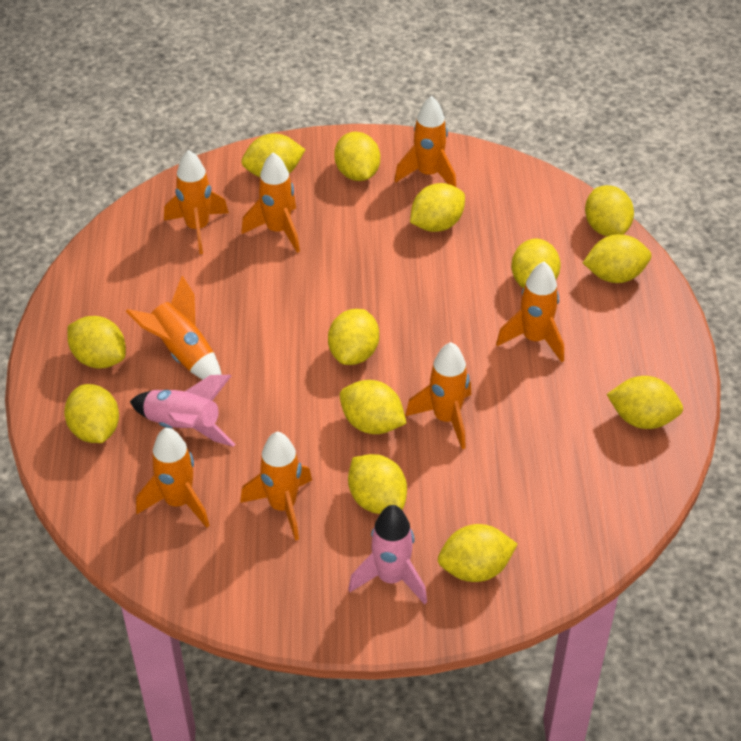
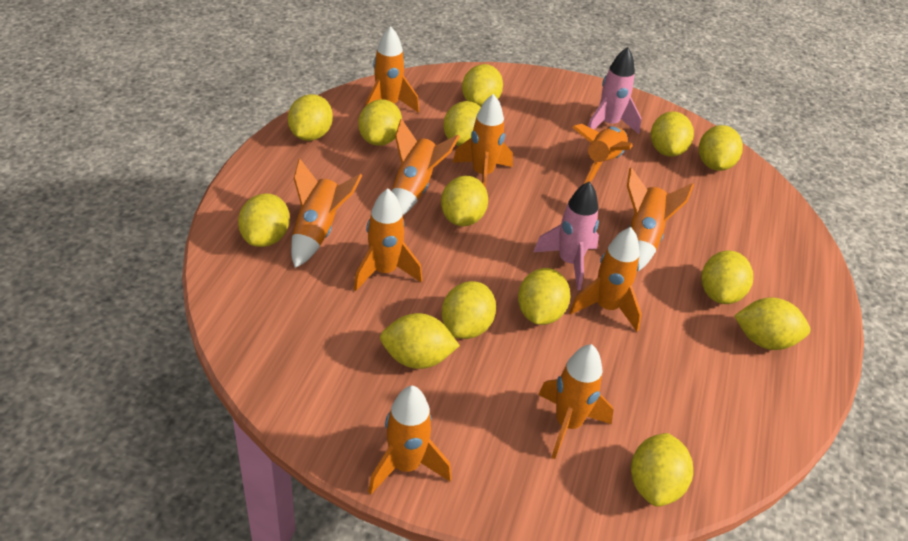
orange rocket: [126,276,221,380] [136,427,210,528] [164,150,229,254] [240,432,312,541] [241,152,300,253] [394,96,456,187] [405,342,471,449] [496,262,564,362] = 8 -> [291,159,362,268] [354,189,422,291] [365,26,419,113] [368,386,451,494] [392,119,460,215] [452,94,513,188] [538,344,613,459] [569,227,642,332] [572,124,633,184] [627,167,694,271] = 10
yellow lemon: [64,384,119,443] [68,316,126,368] [241,134,305,177] [328,309,379,365] [334,132,380,181] [340,380,406,434] [348,454,407,514] [410,183,465,232] [438,524,518,582] [511,238,561,288] [583,234,651,283] [585,185,634,236] [606,376,683,429] = 13 -> [238,193,290,247] [288,94,333,141] [358,99,402,146] [380,313,460,369] [441,176,488,226] [442,281,496,339] [444,101,481,146] [462,64,503,107] [518,268,571,325] [631,433,693,507] [651,111,694,157] [699,125,743,171] [701,251,753,304] [734,298,810,350] = 14

